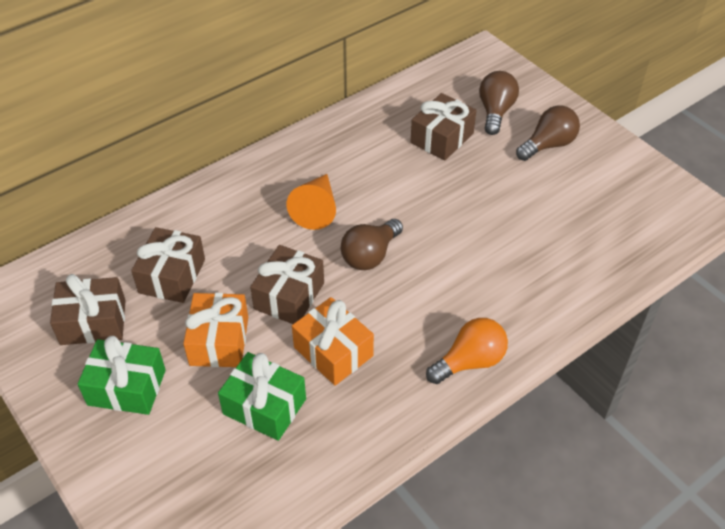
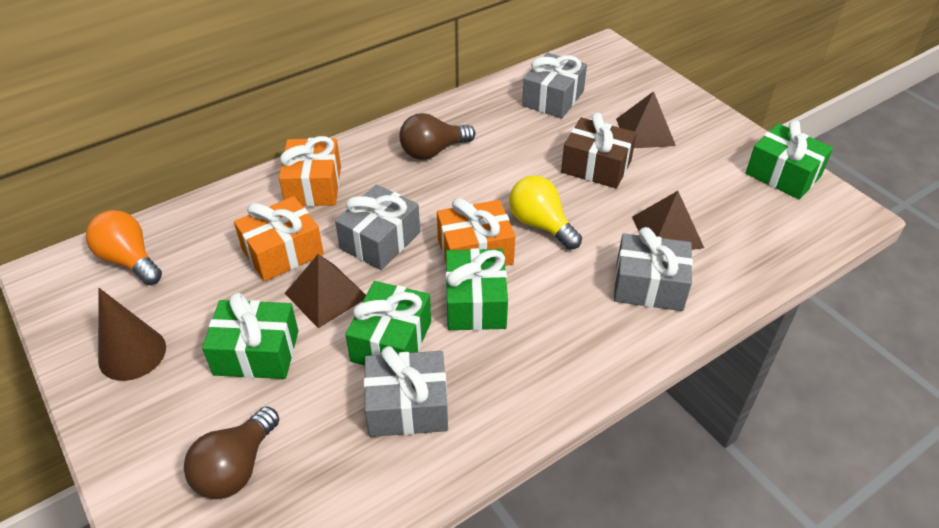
brown cone: none = 0 -> [98,288,166,381] = 1
brown gift: [50,274,126,345] [131,227,205,303] [250,245,324,324] [410,93,477,161] = 4 -> [561,112,637,189] = 1
brown light bulb: [341,219,403,270] [479,71,519,135] [516,106,580,161] = 3 -> [184,406,279,499] [399,113,476,160] = 2
brown pyramid: none = 0 -> [285,254,366,328] [616,91,676,148] [632,191,704,250] = 3
green gift: [78,336,166,415] [218,352,306,441] = 2 -> [202,293,298,379] [345,281,431,366] [446,248,508,330] [746,120,833,199] = 4
grey gift: none = 0 -> [335,185,420,270] [364,346,448,437] [522,52,587,119] [614,227,693,311] = 4
orange cone: [287,174,336,230] = 1 -> none = 0
orange gift: [183,293,248,367] [292,297,374,386] = 2 -> [234,196,324,281] [279,136,341,207] [437,198,515,266] = 3
yellow light bulb: none = 0 -> [509,176,582,250] = 1

